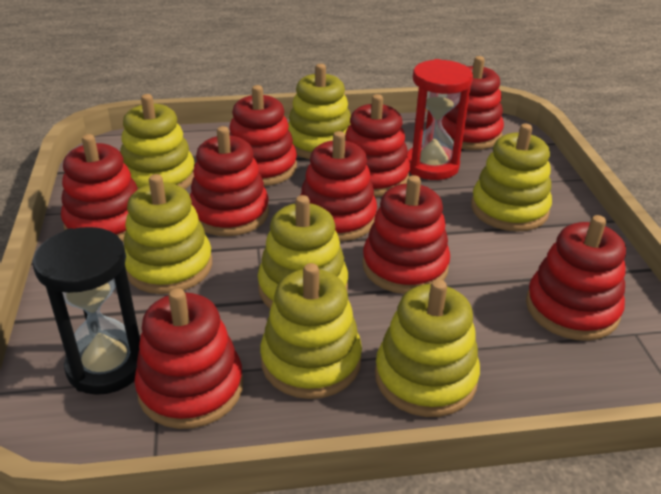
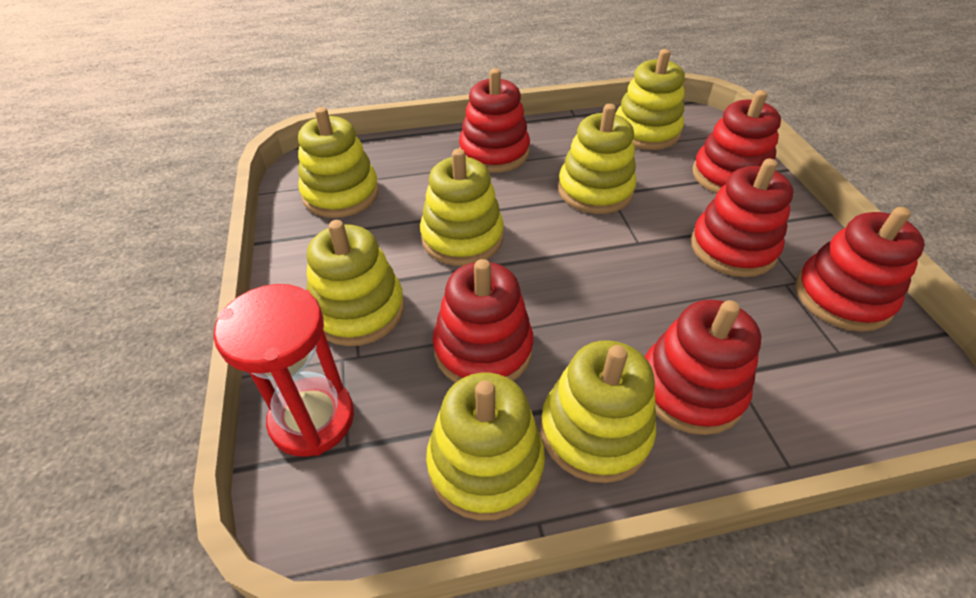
black hourglass: [33,227,140,395] = 1 -> none = 0
red stacking toy: [61,134,138,242] [134,288,243,429] [190,126,269,236] [229,85,297,186] [301,131,377,242] [345,94,410,197] [362,175,450,294] [441,56,504,150] [526,215,626,341] = 9 -> [433,259,534,383] [459,68,530,173] [645,300,761,435] [691,158,793,277] [693,90,781,194] [795,207,925,332] = 6

